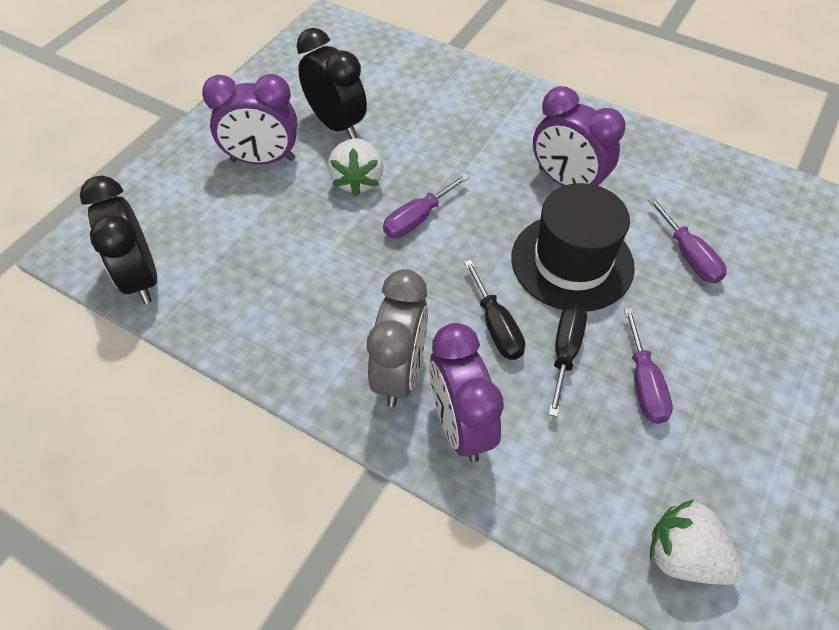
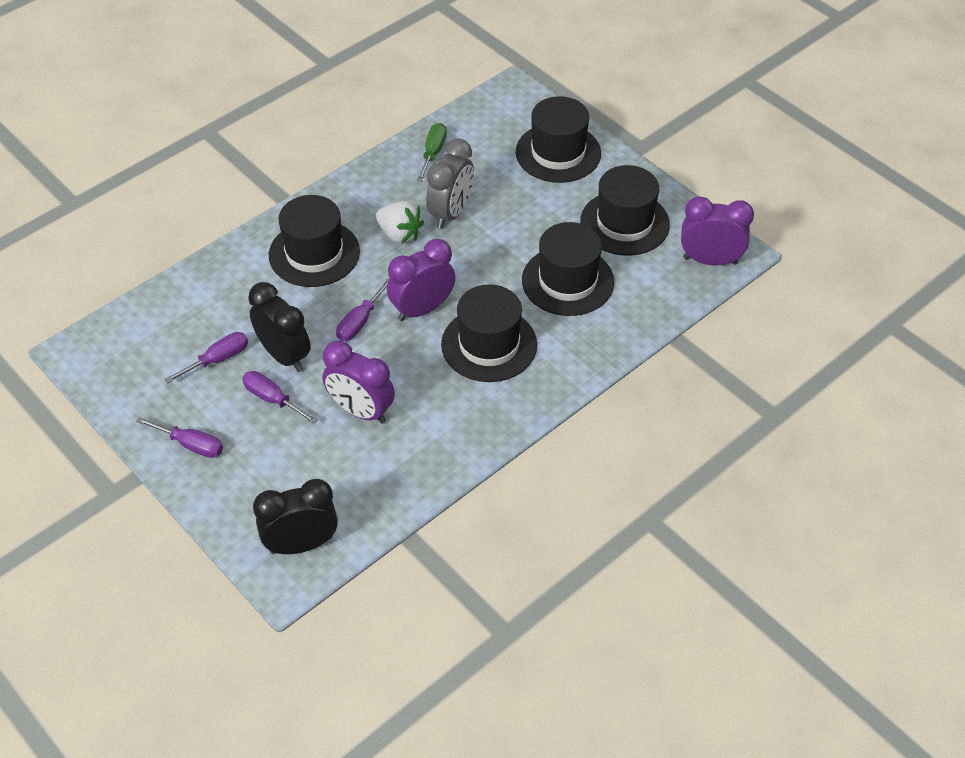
black hat: [511,183,635,312] = 1 -> [269,195,360,287] [441,284,537,382] [516,96,601,183] [522,222,614,316] [580,165,670,256] = 5
black screwdriver: [464,260,525,360] [548,304,587,417] = 2 -> none = 0
green screwdriver: none = 0 -> [417,123,447,182] = 1
purple screwdriver: [383,173,470,238] [624,308,673,424] [648,197,727,283] = 3 -> [136,417,223,458] [164,332,248,383] [242,371,318,424] [336,278,389,341] = 4
white strawberry: [328,138,383,196] [650,500,743,585] = 2 -> [376,201,424,244] = 1

